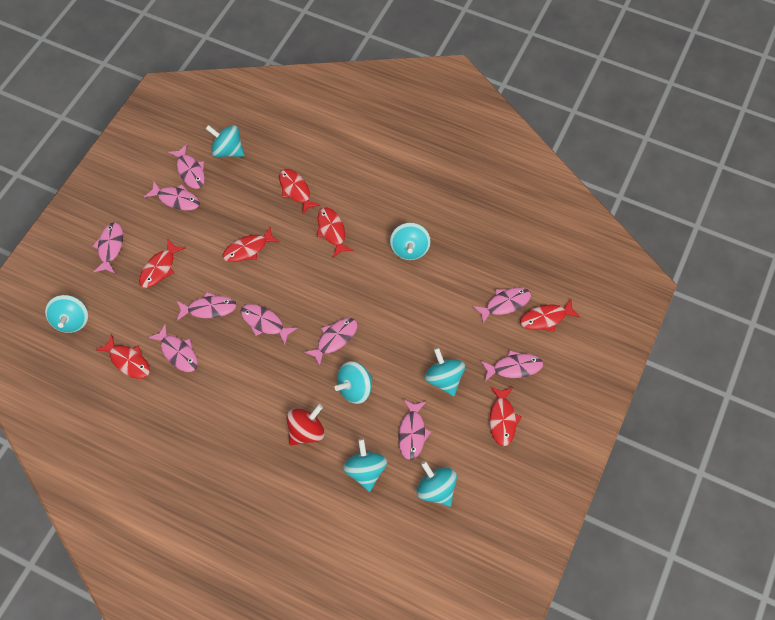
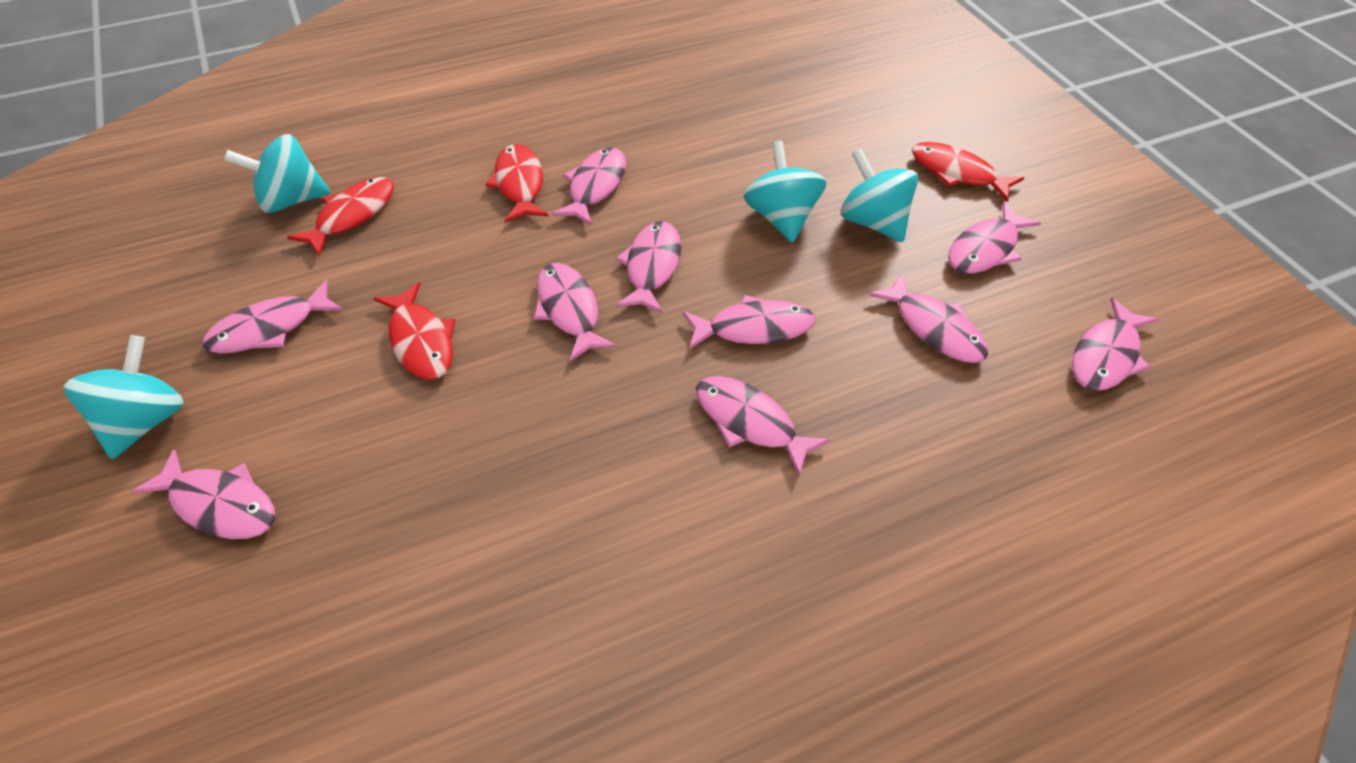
red fish: [96,334,150,379] [139,239,185,288] [222,227,280,262] [279,169,320,215] [317,208,353,258] [490,387,521,446] [520,298,580,332] = 7 -> [287,177,394,256] [373,282,456,380] [485,144,549,223] [912,142,1024,202] = 4
red spinning top: [286,404,325,446] = 1 -> none = 0
turquoise spinning top: [45,295,88,333] [206,125,244,157] [335,361,373,404] [343,439,388,492] [390,223,431,260] [416,461,457,507] [424,347,465,396] = 7 -> [64,335,184,459] [224,134,331,213] [744,141,826,242] [841,149,918,242] = 4

